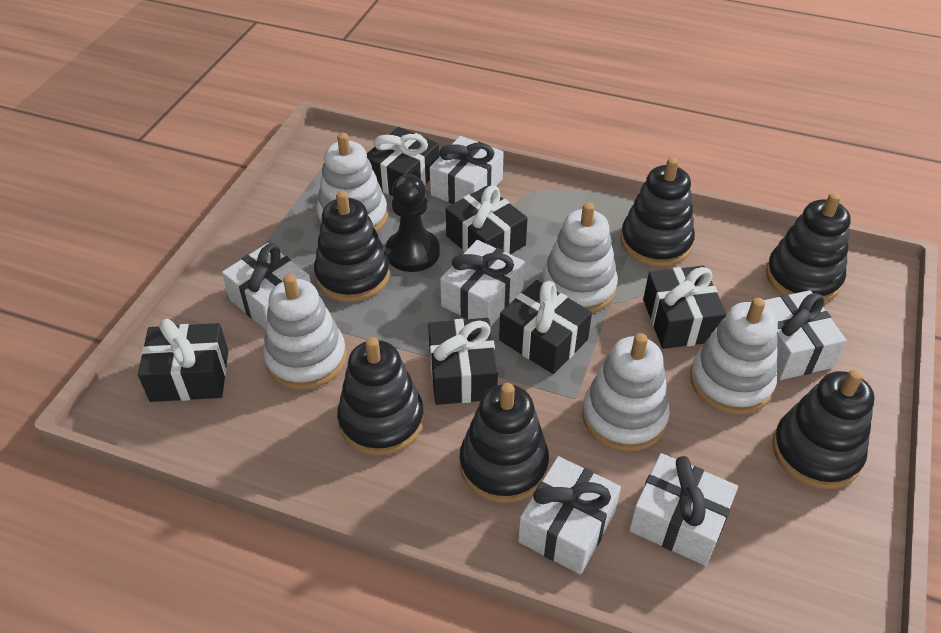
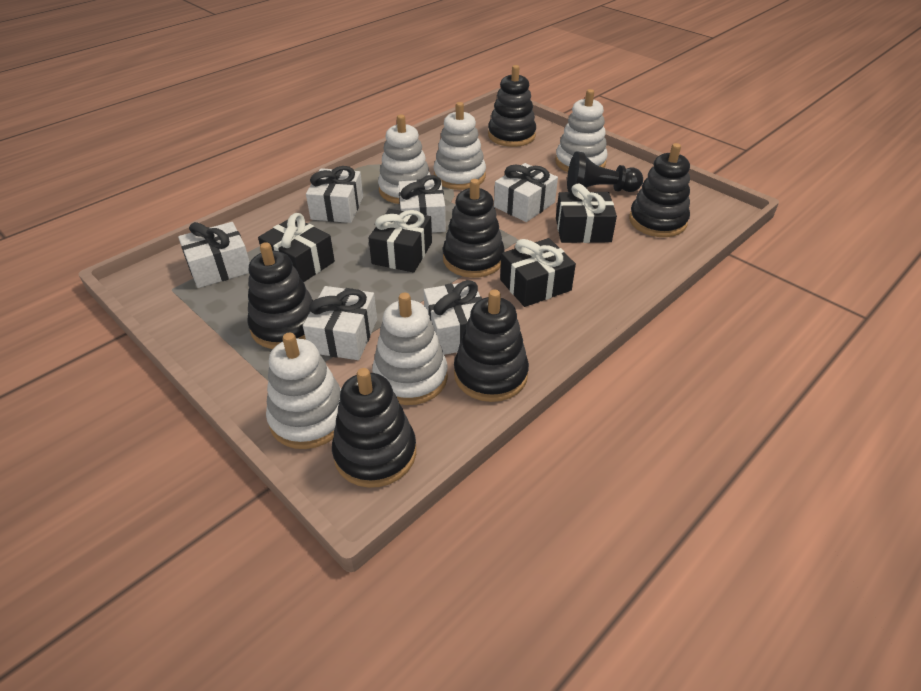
black gift: [138,319,228,402] [367,127,439,196] [428,318,498,405] [446,186,528,254] [499,280,592,374] [643,266,727,349] = 6 -> [258,213,335,282] [369,209,432,272] [500,238,576,307] [556,184,617,243] = 4

